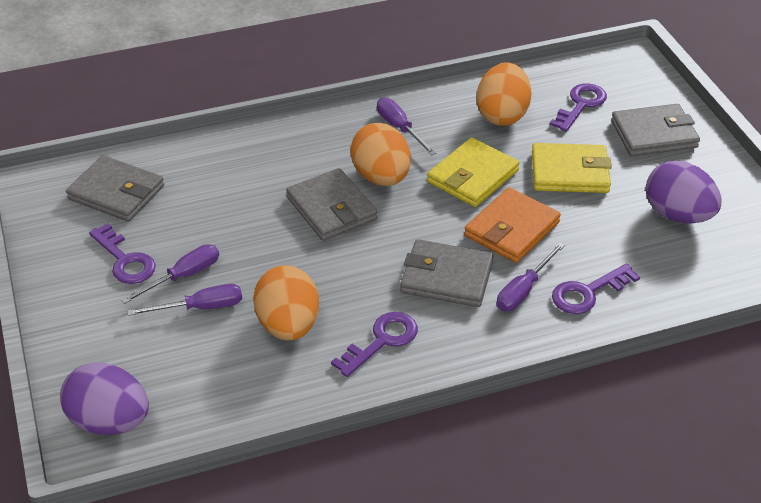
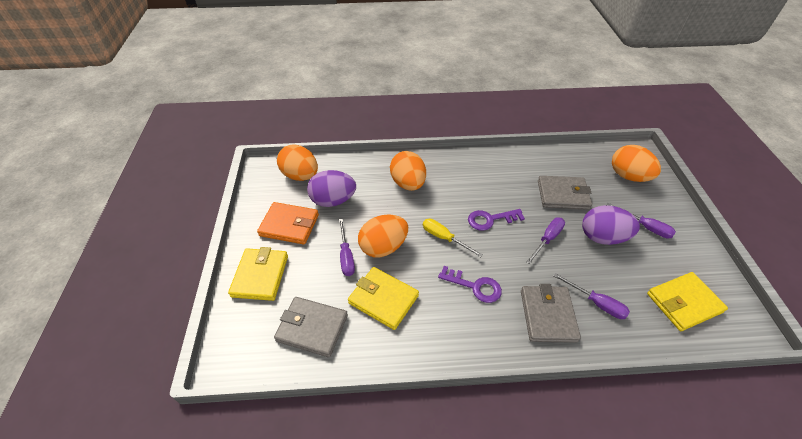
grey wallet: [66,155,164,222] [286,168,377,241] [400,239,494,307] [611,104,700,156] = 4 -> [274,297,348,358] [521,284,581,343] [538,176,592,210] = 3
orange egg: [253,265,319,340] [350,123,411,186] [476,62,532,126] = 3 -> [277,144,318,181] [358,214,408,257] [390,151,426,191] [612,145,661,182] = 4
purple key: [89,223,156,284] [331,312,418,377] [550,83,607,132] [552,263,640,314] = 4 -> [438,266,502,303] [468,209,525,231] = 2
yellow screwdriver: none = 0 -> [423,219,483,257] = 1
yellow wallet: [427,137,520,207] [532,143,612,193] = 2 -> [228,247,288,301] [348,267,419,330] [647,272,728,331] = 3

